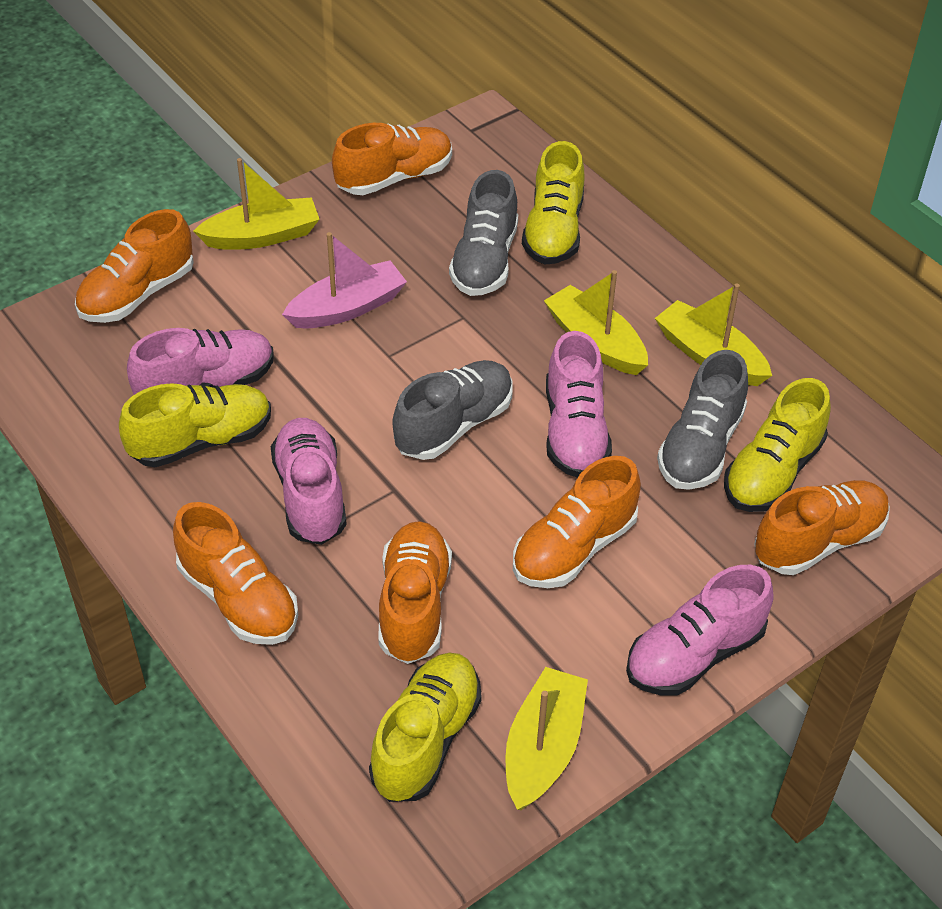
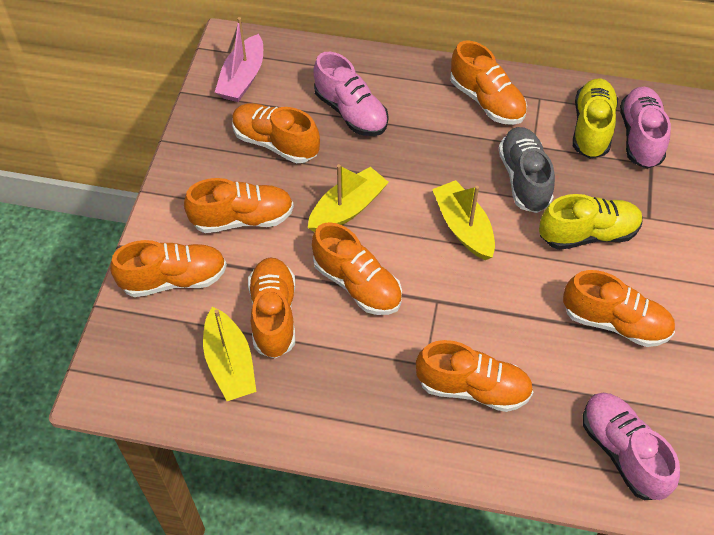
grey shoe: [393,360,513,460] [449,170,518,296] [657,350,748,490] = 3 -> [498,127,555,213] = 1
orange shoe: [75,209,194,323] [173,502,298,645] [332,123,452,195] [378,521,452,664] [513,456,641,588] [754,480,890,575] = 6 -> [110,240,227,297] [184,178,294,233] [232,103,320,163] [248,258,295,359] [312,222,402,315] [416,340,533,412] [450,41,527,125] [563,270,675,347] = 8
pink shoe: [127,328,274,395] [271,418,347,545] [546,331,612,478] [626,565,774,695] = 4 -> [314,52,388,136] [583,393,680,500] [620,87,671,169] = 3
yellow boat: [193,158,320,250] [505,667,588,810] [544,270,648,375] [655,283,772,386] = 4 -> [203,307,256,401] [308,164,389,232] [432,180,495,260] = 3
yellow shoe: [119,383,271,467] [369,652,482,802] [522,141,584,265] [724,378,831,512] = 4 -> [539,194,643,250] [573,79,618,159] = 2

